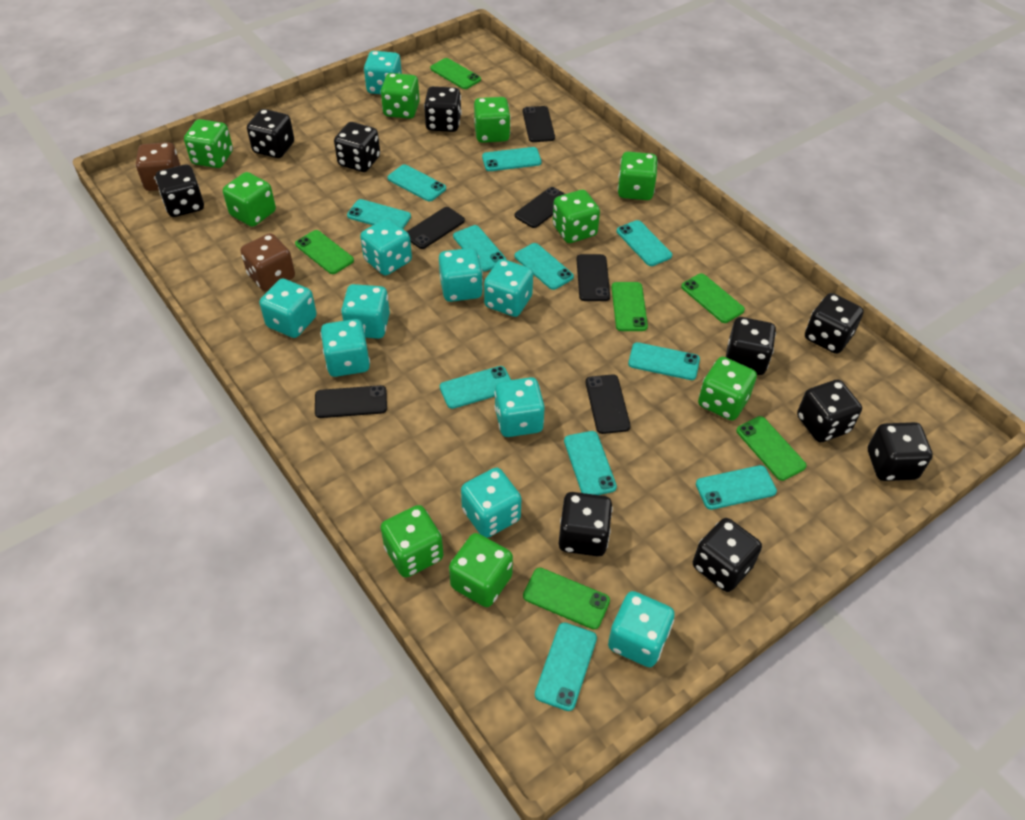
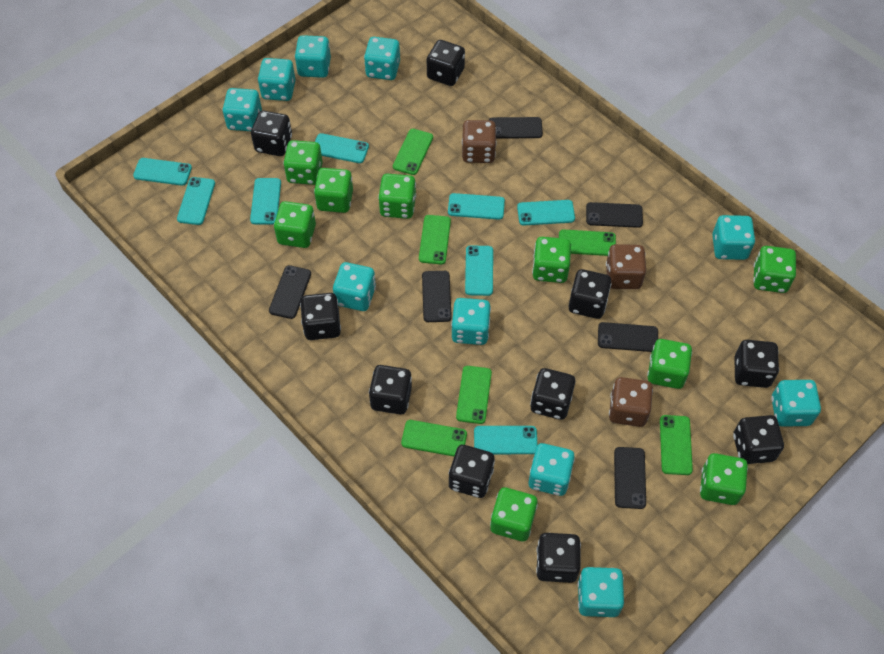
brown dice: [136,142,181,191] [241,233,295,291] = 2 -> [462,120,497,163] [606,244,646,289] [609,377,653,427] = 3
turquoise phone: [347,199,411,229] [387,164,446,201] [440,366,511,409] [453,225,506,272] [482,147,542,171] [514,243,574,290] [535,623,597,711] [564,431,617,495] [617,220,672,266] [628,342,700,380] [696,465,777,510] = 11 -> [133,158,192,186] [177,177,215,225] [250,178,281,225] [315,133,369,163] [448,193,505,220] [465,245,493,296] [474,426,537,454] [517,200,575,225] = 8

